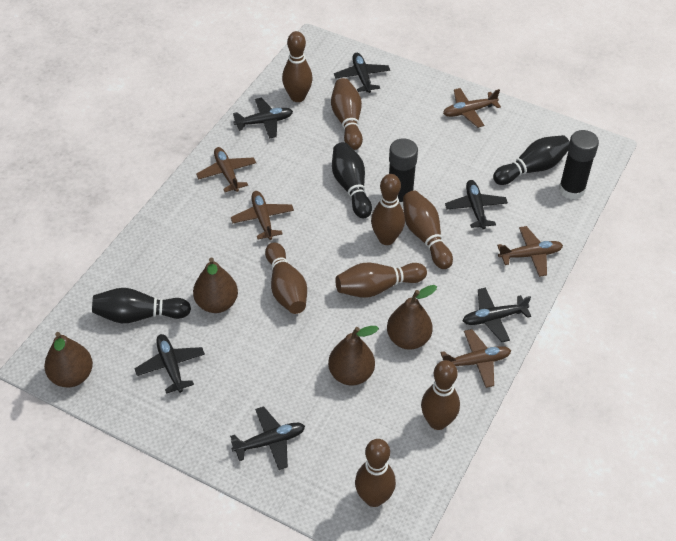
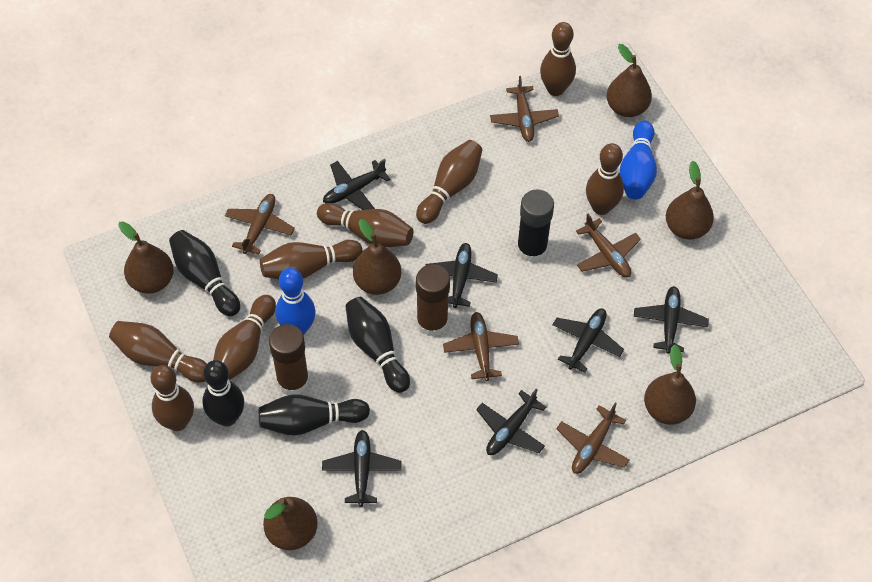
black bowling pin: [92,288,191,323] [332,142,372,218] [493,135,569,185] = 3 -> [169,230,240,316] [202,360,244,426] [259,394,370,436] [345,297,410,393] = 4
black glue stick: [389,138,418,208] [559,130,599,200] = 2 -> [517,189,554,263] = 1
blue bowling pin: none = 0 -> [276,268,316,335] [619,121,657,200] = 2
brown glue stick: none = 0 -> [269,324,309,395] [416,264,450,337] = 2
brown pear: [44,332,93,388] [193,258,238,313] [328,326,379,386] [387,285,437,350] = 4 -> [119,221,174,294] [263,497,318,550] [353,219,401,295] [607,44,652,117] [644,344,696,425] [666,161,714,240] = 6

